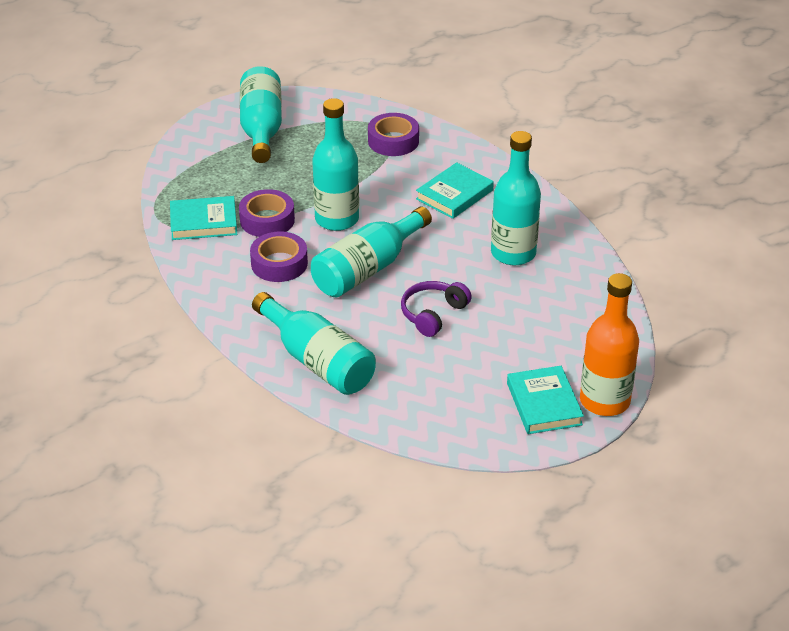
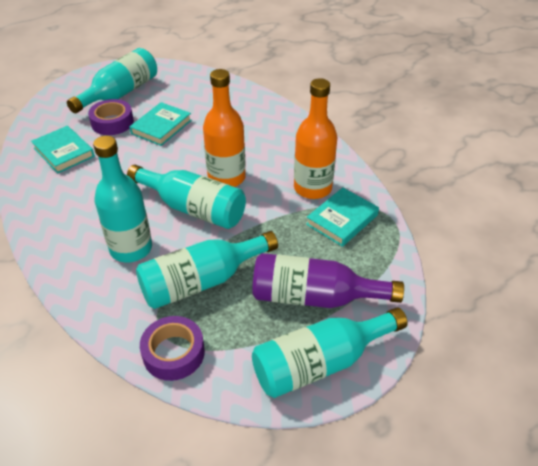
orange bottle: [580,273,639,416] = 1 -> [203,69,246,187] [294,78,337,199] = 2
purple bottle: none = 0 -> [252,253,404,308] = 1
purple headphones: [401,281,472,337] = 1 -> none = 0
purple tape: [239,189,295,237] [250,232,308,282] [368,113,419,156] = 3 -> [88,99,134,135] [140,316,205,381] = 2

